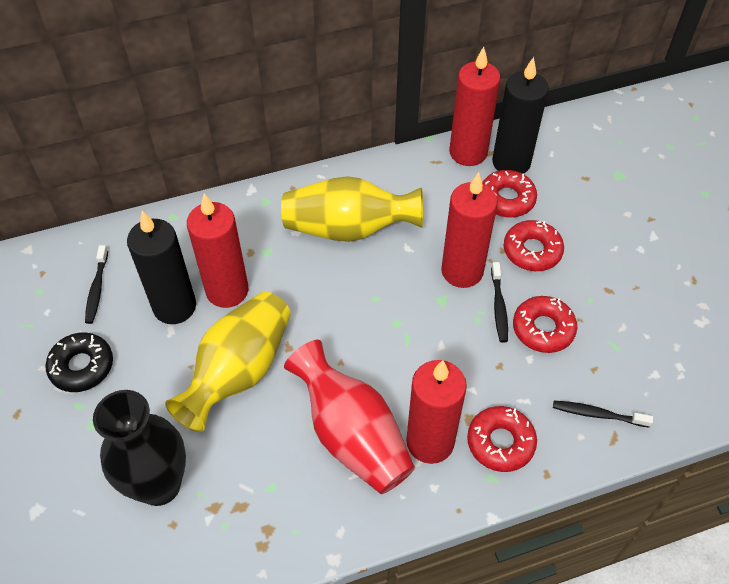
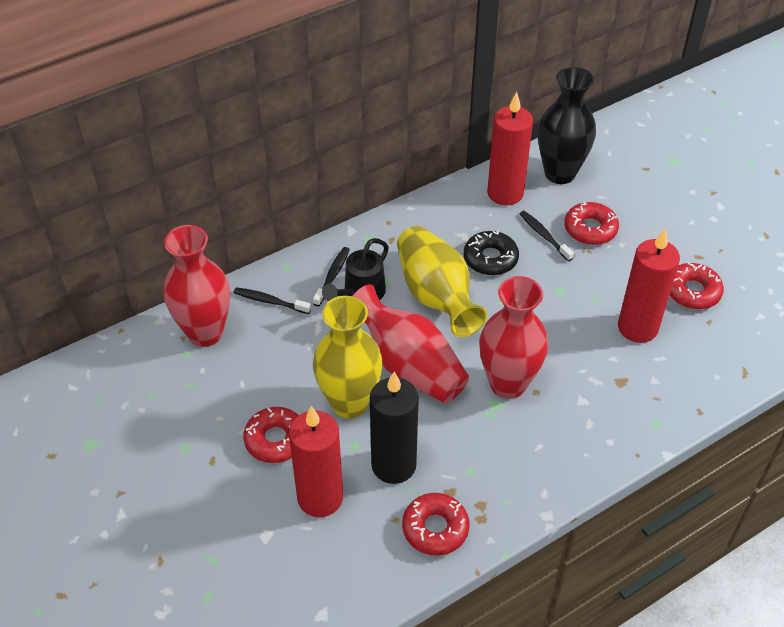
black candle: [127,211,196,324] [492,57,549,173] = 2 -> [370,372,419,484] = 1
black watering can: none = 0 -> [322,238,389,301] = 1
red candle: [187,193,248,308] [406,360,467,464] [441,172,498,288] [449,47,501,166] = 4 -> [289,406,343,517] [487,92,533,205] [618,228,680,343] = 3
red vase: [284,340,415,494] = 1 -> [163,225,230,347] [352,284,469,403] [479,276,548,399] = 3

